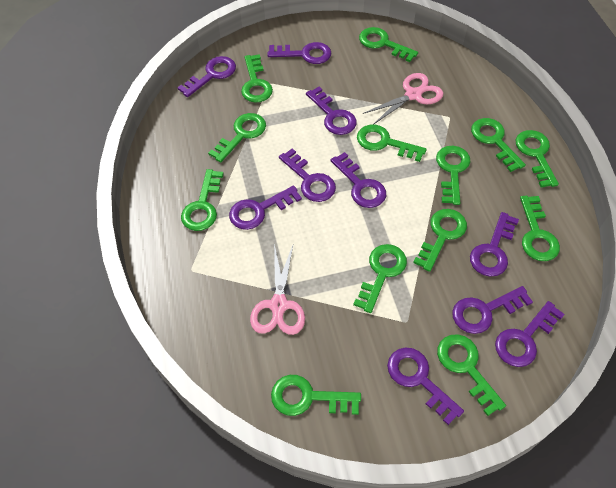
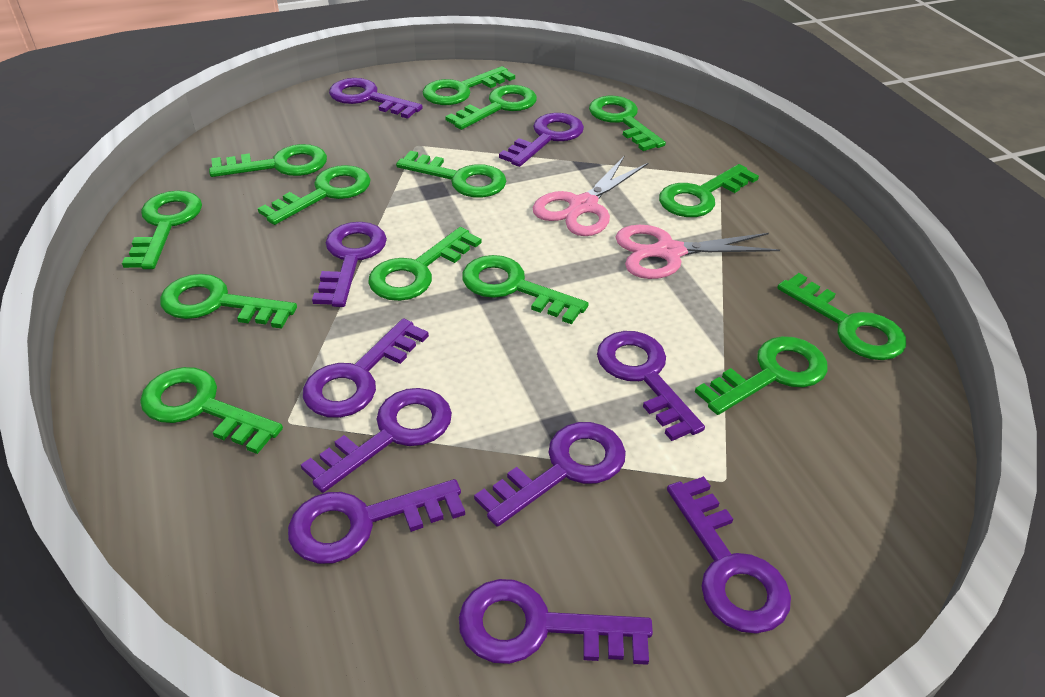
green key: [181,169,224,231] [208,113,266,163] [241,54,273,103] [271,375,361,416] [353,244,407,313] [357,125,427,162] [359,27,418,62] [413,209,467,272] [436,146,470,205] [437,334,506,416] [471,118,526,172] [516,130,559,188] [520,196,560,261] = 13 -> [122,191,202,269] [140,367,283,454] [160,274,297,329] [209,144,327,177] [258,165,371,225] [368,227,481,301] [396,151,506,198] [423,66,515,105] [445,85,537,130] [462,255,589,324] [589,96,666,151] [659,164,759,217] [695,336,828,415] [777,273,906,360] = 14

